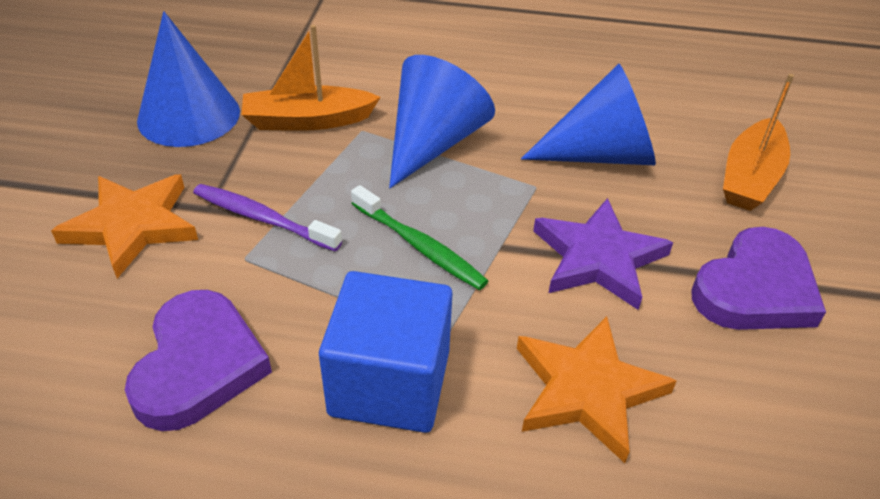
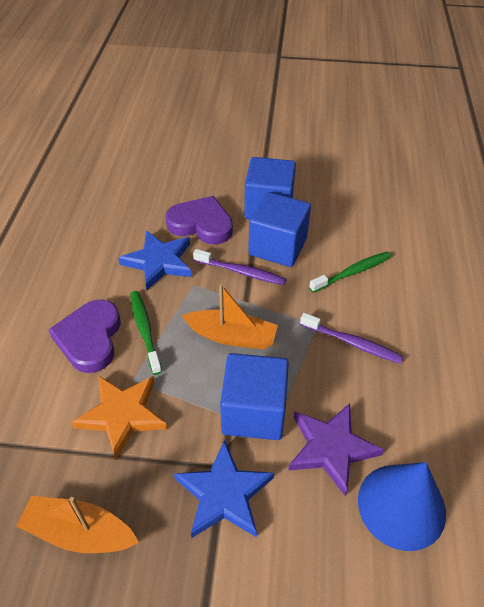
blue cone: [137,11,240,147] [389,55,495,188] [521,64,656,165] = 3 -> [358,462,446,551] = 1
blue cube: [319,271,452,433] = 1 -> [220,353,289,440] [244,157,296,219] [248,192,311,267] = 3
blue star: none = 0 -> [118,230,192,290] [174,440,274,538] = 2
green toothbrush: [351,185,488,290] = 1 -> [130,291,162,375] [309,251,392,293] = 2
orange star: [51,174,198,278] [517,316,676,463] = 2 -> [71,376,167,460] = 1
purple toothbrush: [193,184,342,251] = 1 -> [193,249,287,285] [300,313,404,364] = 2

